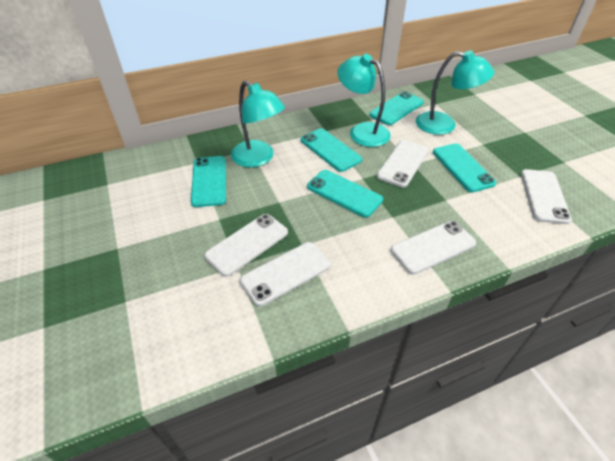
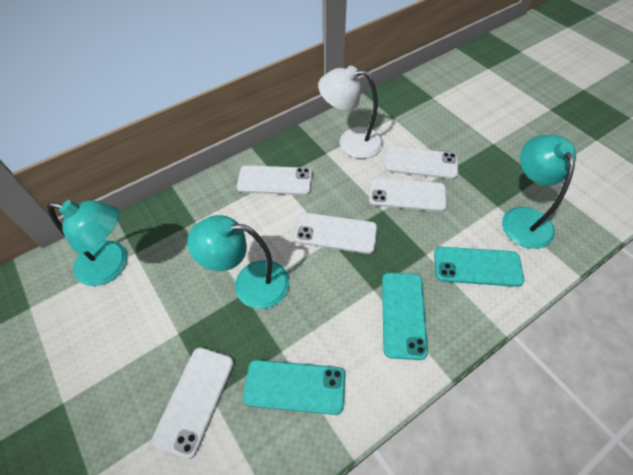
turquoise phone: [191,156,226,207] [301,128,362,172] [307,170,383,217] [370,91,424,125] [433,143,496,192] = 5 -> [243,360,345,415] [382,273,428,360] [434,247,524,287] = 3
white lamp: none = 0 -> [318,66,383,158] = 1

